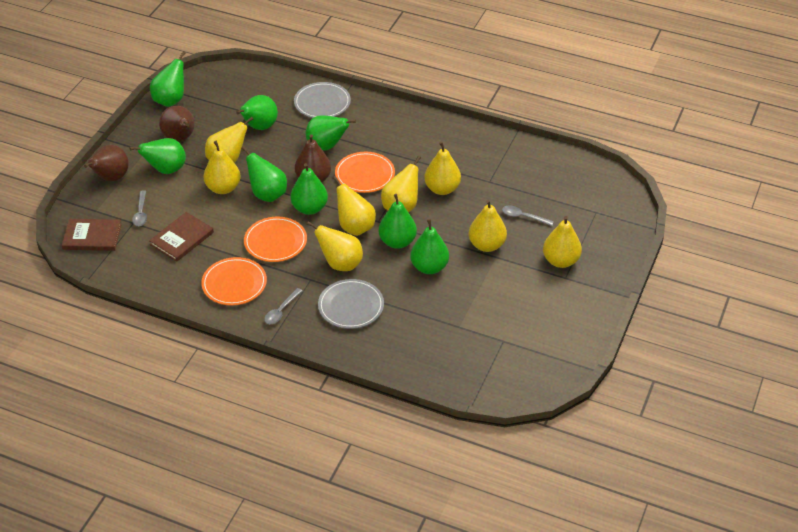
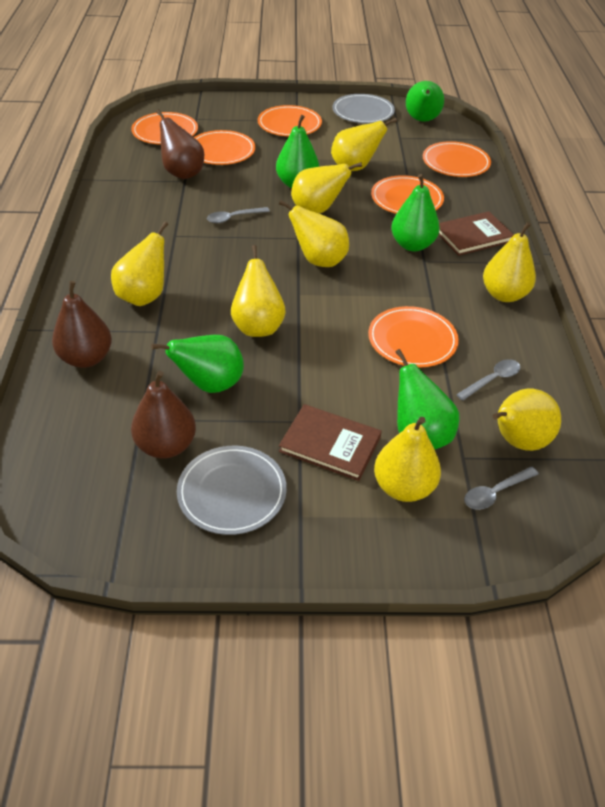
green pear: [129,138,186,174] [150,51,186,107] [236,95,278,130] [241,146,287,202] [291,163,328,215] [305,115,356,151] [379,194,417,249] [410,219,449,274] = 8 -> [151,335,244,393] [276,115,319,188] [391,174,440,252] [395,349,460,449] [406,81,444,122] = 5
orange plate: [201,257,267,306] [244,217,307,262] [335,152,395,193] = 3 -> [131,112,198,145] [194,130,255,165] [258,105,322,137] [368,306,459,368] [371,175,444,214] [423,141,491,177] = 6

